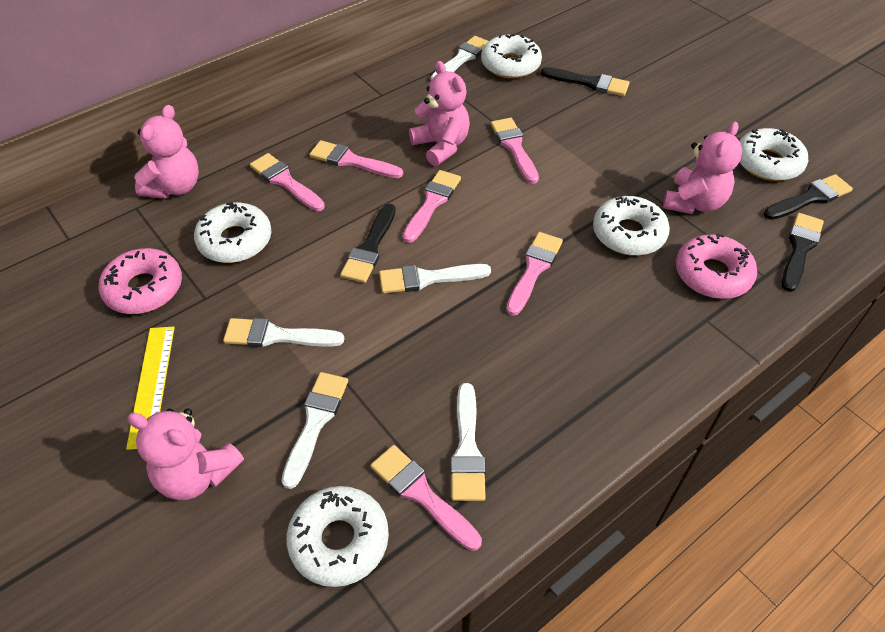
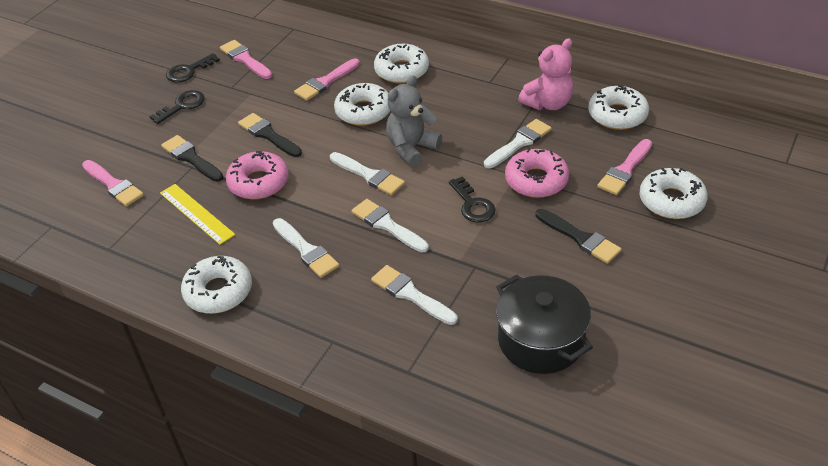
black brush: [340,204,396,283] [541,67,630,96] [764,174,853,220] [782,213,824,292] = 4 -> [161,135,223,182] [238,113,302,157] [536,209,622,264] = 3
black key: none = 0 -> [149,90,205,124] [166,53,220,83] [449,176,496,223] = 3
black pot: none = 0 -> [496,275,593,374] = 1
grey teddy bear: none = 0 -> [386,75,442,167] = 1
pink brush: [250,153,325,211] [309,140,403,178] [370,445,482,551] [403,170,461,243] [491,118,539,184] [506,232,563,316] = 6 -> [82,160,144,206] [220,40,272,79] [294,58,360,101] [597,139,652,195] = 4
pink teddy bear: [127,408,244,500] [134,105,199,199] [409,61,470,166] [663,122,742,214] = 4 -> [518,38,573,110] = 1

